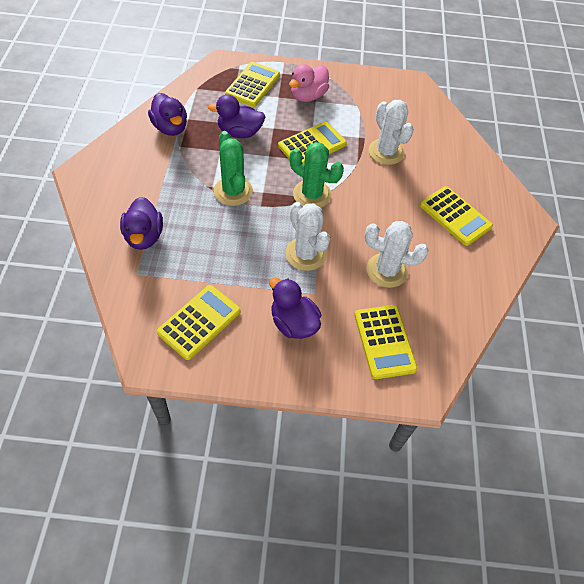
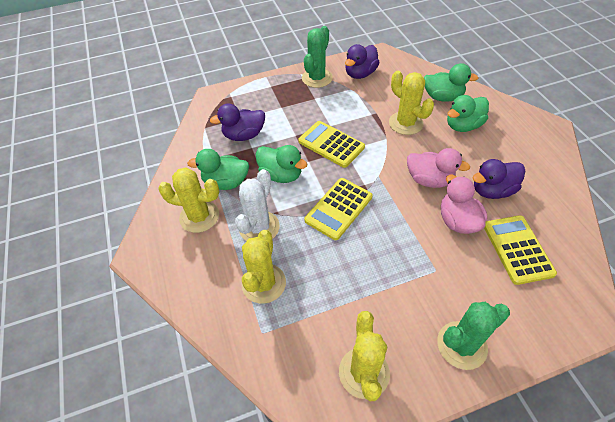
green duck: none = 0 -> [187,149,249,190] [256,145,307,183] [424,63,478,102] [447,95,489,132] = 4
pink duck: [289,64,329,102] = 1 -> [407,148,470,188] [441,175,487,234] = 2
purple duck: [120,197,163,250] [148,93,187,136] [208,95,265,138] [269,278,321,339] = 4 -> [210,103,265,141] [345,44,380,79] [472,159,525,199] = 3
white cactus: [285,202,330,271] [365,221,428,288] [369,100,414,165] = 3 -> [235,169,280,241] = 1
yellow cactus: none = 0 -> [158,167,219,233] [242,230,286,304] [339,311,390,401] [389,71,434,135] = 4
yellow calculator: [157,285,241,360] [225,62,280,107] [278,122,347,164] [354,305,418,379] [420,186,493,246] = 5 -> [298,121,365,168] [304,178,373,240] [484,215,557,285] = 3

